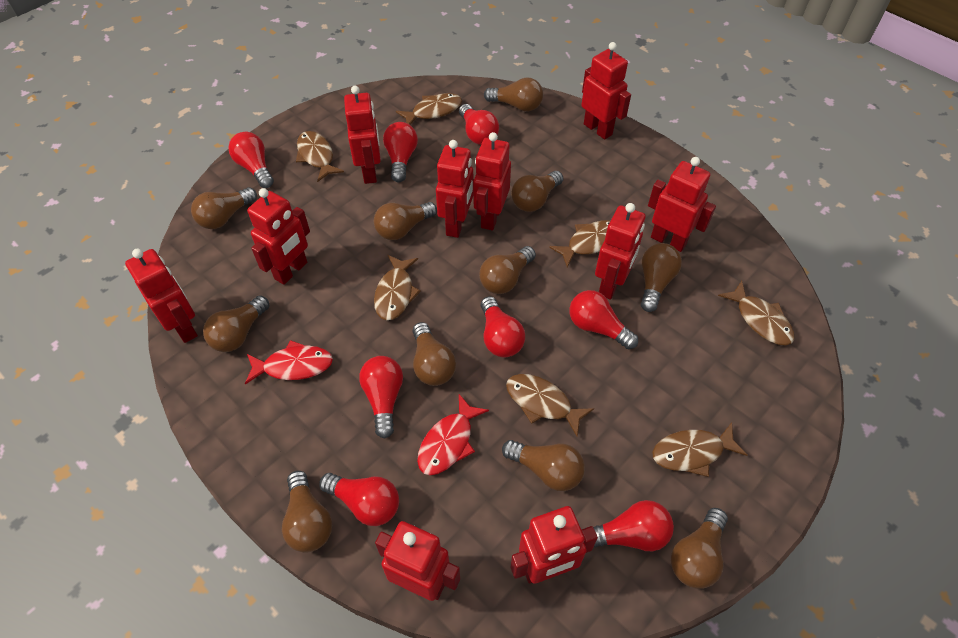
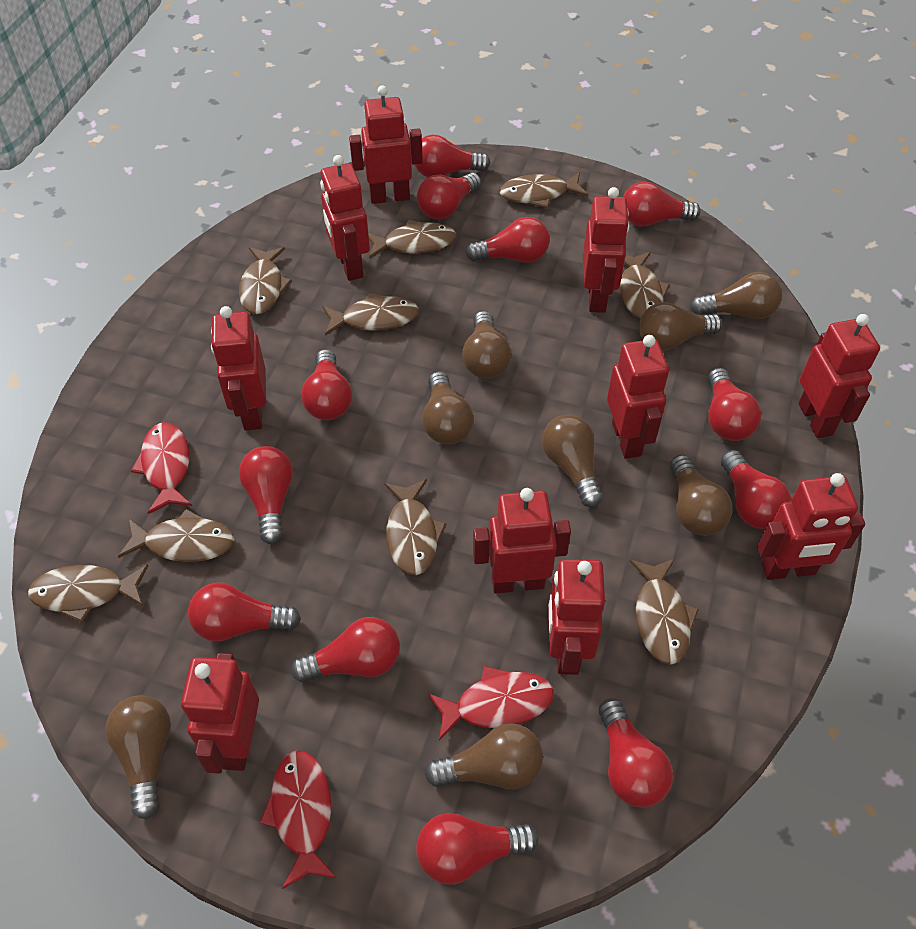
brown fish: [296,131,344,182] [374,255,421,320] [396,93,462,125] [506,374,594,436] [549,220,611,267] [652,422,747,477] [718,281,794,345] = 7 -> [28,564,148,623] [118,509,234,562] [239,247,292,314] [322,292,419,336] [368,220,456,259] [384,479,447,575] [499,172,588,208] [620,252,670,319] [630,558,699,665] = 9
brown light bulb: [191,187,257,229] [203,295,270,352] [282,471,332,553] [374,202,437,240] [413,322,456,386] [479,246,536,294] [484,78,543,112] [502,440,585,491] [511,171,563,212] [641,243,682,312] [671,508,728,589] = 11 -> [105,695,171,819] [422,372,474,445] [425,723,543,789] [462,311,511,379] [542,414,603,507] [639,302,722,350] [670,455,732,536] [690,272,782,319] = 8
red fish: [245,340,333,384] [417,394,489,475] = 2 -> [131,422,192,514] [259,750,337,889] [428,666,554,741] = 3
red light bulb: [228,132,274,188] [320,473,399,526] [359,356,403,438] [383,122,418,182] [459,104,499,145] [481,296,525,357] [569,290,638,349] [584,500,674,551] = 8 -> [188,582,301,642] [239,446,293,544] [291,617,400,682] [301,349,352,420] [414,135,491,177] [416,813,538,885] [417,173,481,219] [465,217,550,263] [599,698,673,808] [623,182,701,227] [708,368,761,441] [721,450,792,529] = 12

